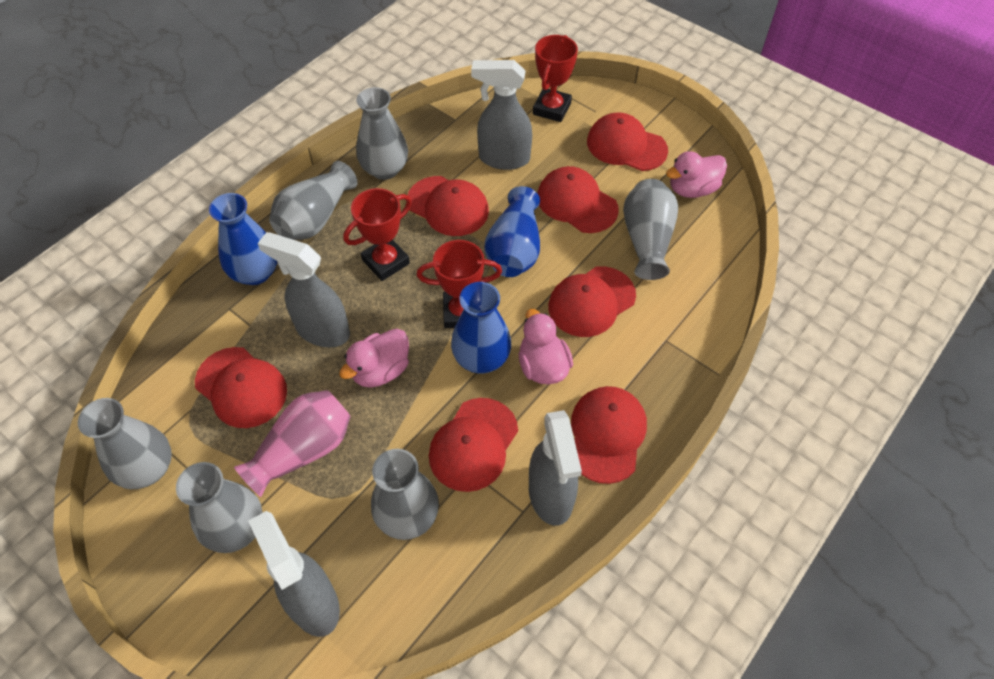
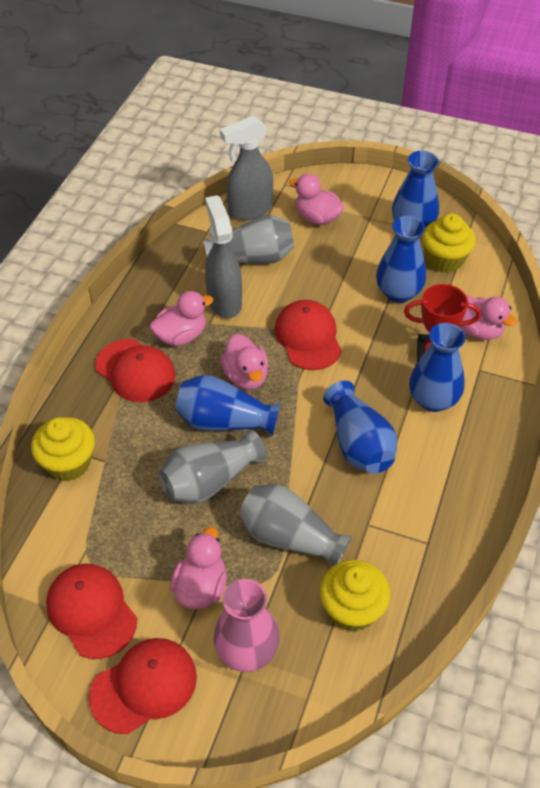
blue vase: [209,193,278,285] [451,282,511,374] [485,186,540,277] = 3 -> [175,375,281,437] [323,381,397,474] [376,216,426,303] [392,151,439,228] [409,323,465,412] = 5
grey spray bottle: [248,511,340,637] [258,232,350,347] [471,60,532,170] [529,410,582,526] = 4 -> [205,195,242,318] [220,116,273,220] = 2
grey vase: [78,398,172,489] [176,462,263,553] [269,161,357,240] [356,87,408,180] [371,449,439,540] [623,179,678,280] = 6 -> [159,430,266,504] [203,215,294,264] [239,484,352,567] = 3
pink duck: [339,328,409,388] [519,309,573,384] [666,151,727,198] = 3 -> [150,291,213,346] [170,527,227,609] [221,334,269,390] [289,174,344,225] [458,295,517,340] = 5
red cap: [195,347,287,428] [408,176,489,236] [429,398,518,492] [537,166,619,233] [548,266,636,337] [571,386,647,484] [587,112,668,171] = 7 -> [46,564,137,659] [89,638,197,734] [95,339,176,402] [274,300,342,370] = 4
red trophy: [343,188,412,281] [417,240,502,328] [533,35,578,122] = 3 -> [404,284,481,363] = 1
yellow cupcake: none = 0 -> [31,417,95,481] [320,560,390,632] [422,213,476,273] = 3

